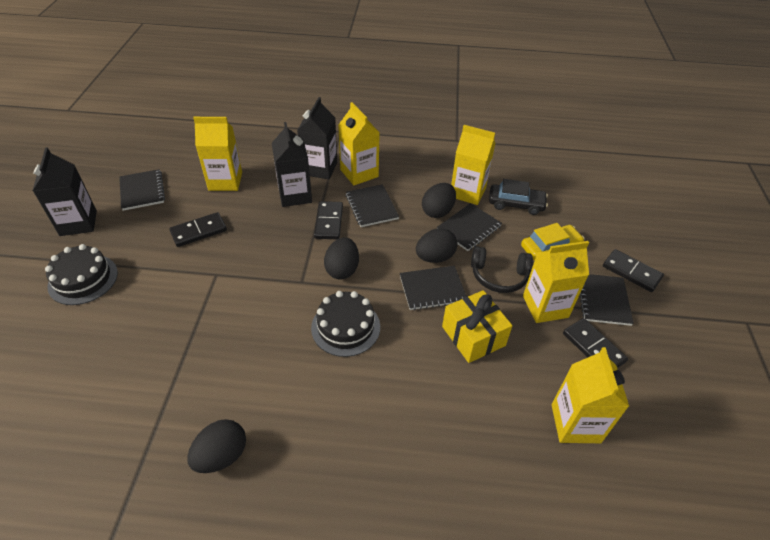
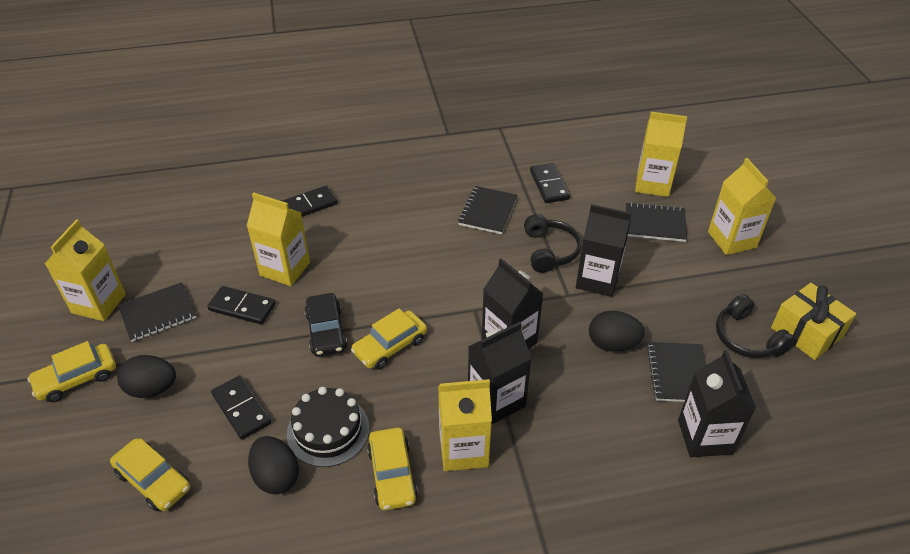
black cake: [45,244,118,305] [311,291,380,357] = 2 -> [287,387,369,467] = 1
black carton: [32,147,97,236] [272,122,312,207] [297,97,337,179] = 3 -> [468,322,532,425] [482,258,543,349] [576,204,632,297] [678,350,756,457] = 4
black egg: [187,419,246,473] [324,237,359,280] [416,228,458,263] [422,183,456,218] = 4 -> [117,355,176,398] [248,436,299,495] [589,311,645,352] = 3
black headphones: [471,246,533,293] = 1 -> [524,214,582,273] [716,294,795,358] = 2
black notebook: [119,169,165,211] [345,184,399,227] [400,266,466,310] [437,203,502,251] [580,274,634,326] = 5 -> [118,282,197,342] [458,186,518,234] [626,202,687,242] [647,342,706,402] = 4
yellow car: [521,223,584,260] = 1 -> [27,341,116,402] [110,438,190,511] [351,309,427,369] [367,427,418,510] = 4

